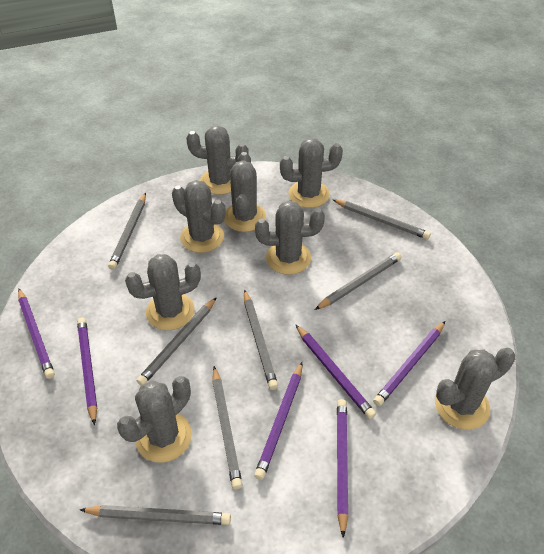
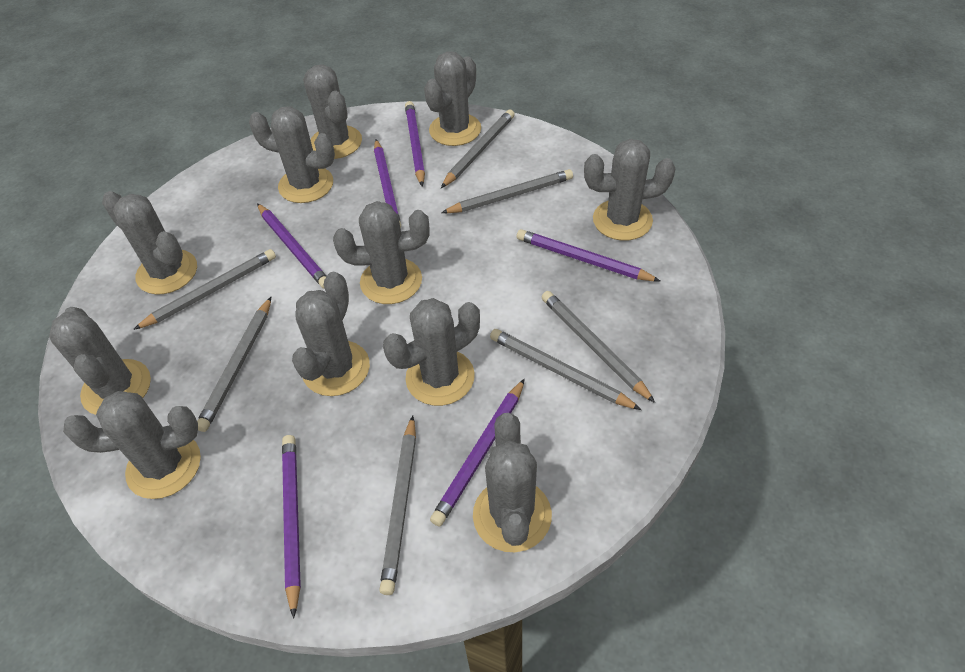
grey cactus: [117,376,192,463] [125,254,201,330] [172,180,225,253] [186,126,249,195] [224,152,266,232] [255,201,325,275] [280,138,343,208] [435,348,515,430] = 8 -> [49,307,151,415] [63,391,201,499] [102,191,197,295] [249,106,335,203] [292,272,370,396] [303,65,362,159] [333,201,429,304] [383,298,480,406] [424,51,481,146] [473,413,552,552] [584,139,676,241] = 11

